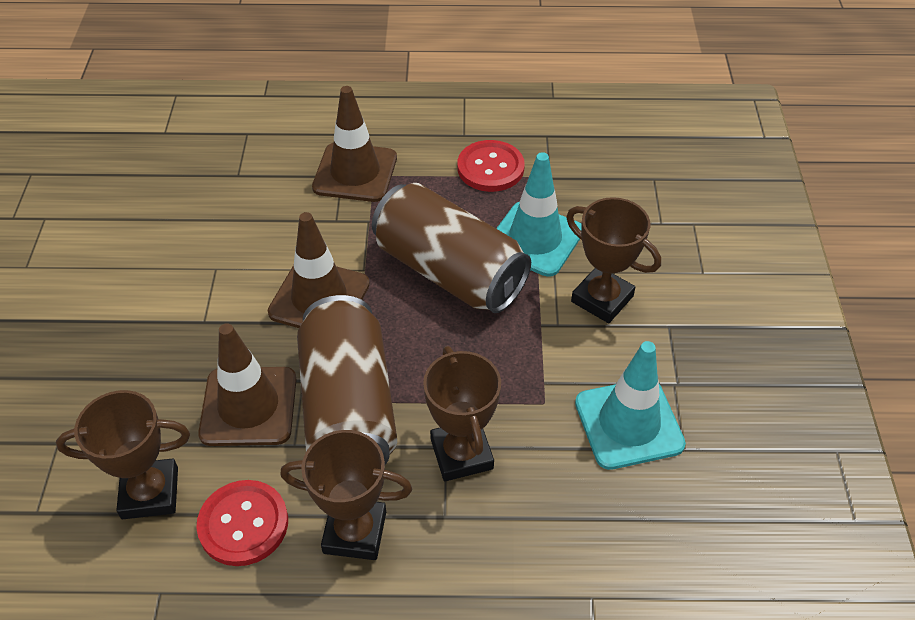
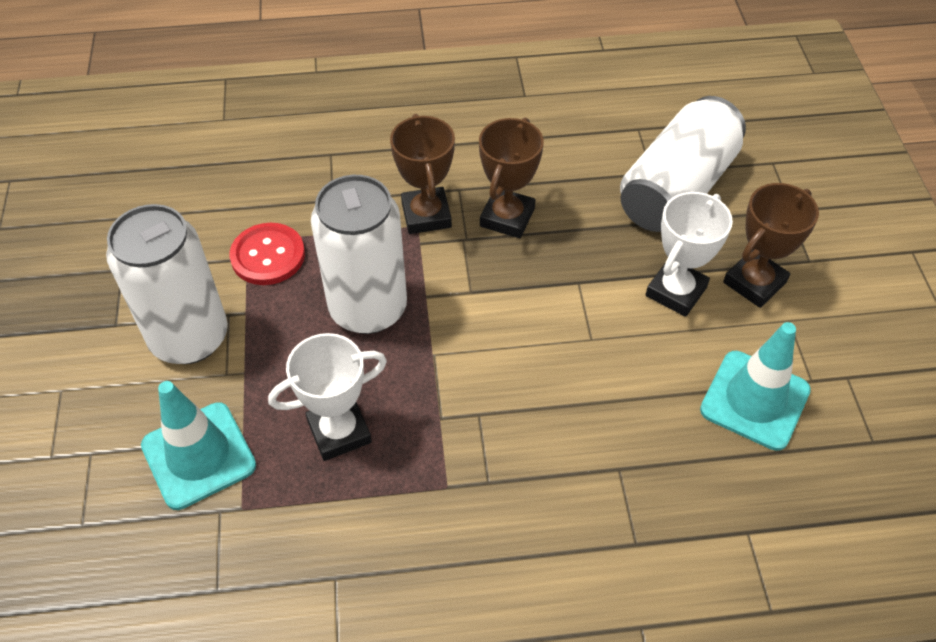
brown can: [297,295,397,465] [372,183,531,313] = 2 -> none = 0
brown traffic cone: [198,323,297,446] [268,212,370,328] [312,86,397,202] = 3 -> none = 0
brown trophy: [56,390,190,519] [280,430,412,560] [423,346,501,481] [566,197,661,323] = 4 -> [390,114,455,234] [479,117,544,238] [723,183,819,308] = 3
red button: [196,480,288,566] [457,140,525,192] = 2 -> [229,223,305,285] = 1
white can: none = 0 -> [106,204,228,364] [311,175,407,334] [620,96,746,232] = 3
white trophy: none = 0 -> [268,333,387,461] [646,192,733,317] = 2

